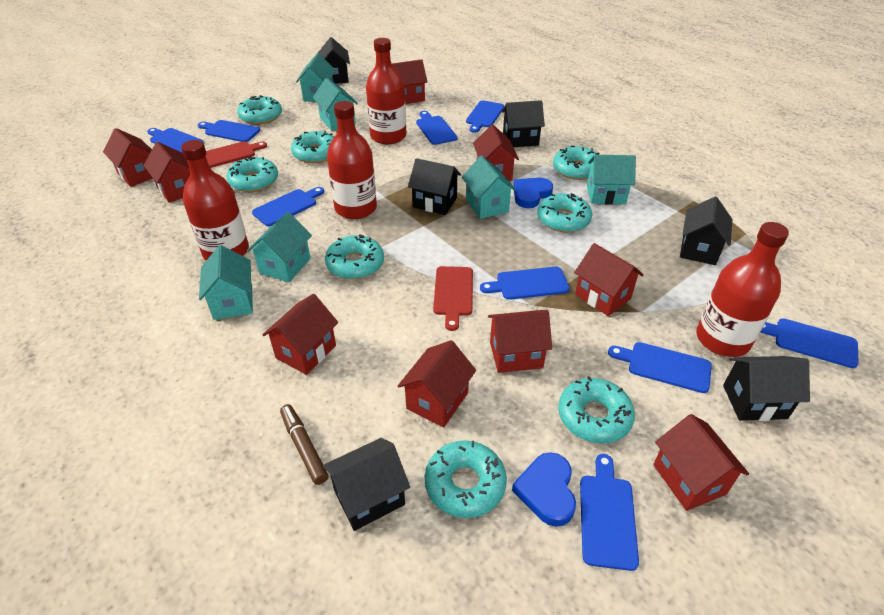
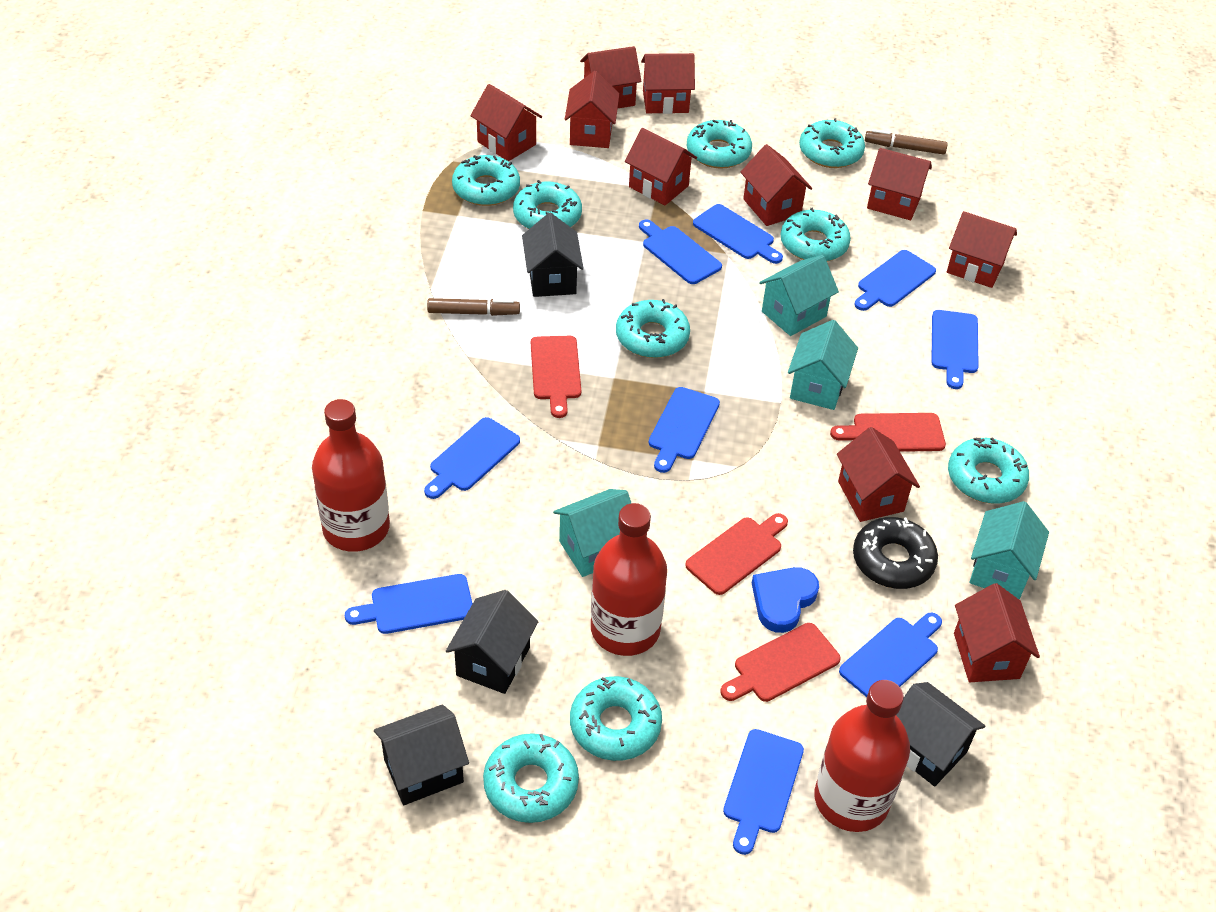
black donut: none = 0 -> [853,517,938,589] = 1
black house: [318,37,350,84] [323,438,410,531] [408,158,461,215] [502,100,545,147] [680,197,733,265] [723,356,810,421] = 6 -> [374,704,469,805] [446,590,538,694] [522,213,584,297] [896,682,985,786] = 4
blue heart: [512,452,576,527] [513,178,553,208] = 2 -> [752,567,819,633] = 1
brown marker: [280,404,328,485] = 1 -> [427,298,520,316] [865,129,948,155] = 2
red bottle: [181,140,249,260] [327,101,377,219] [366,38,406,144] [696,222,789,357] = 4 -> [312,399,390,552] [591,503,667,656] [814,680,910,832] = 3
red cutting board: [206,141,267,168] [433,266,473,331] = 2 -> [531,336,581,418] [685,513,788,595] [721,623,841,702] [830,413,946,452] = 4
red house: [103,128,153,187] [144,142,190,203] [262,294,338,375] [392,59,427,104] [398,340,476,427] [473,125,519,181] [488,310,552,373] [574,243,644,316] [653,414,749,511] = 9 -> [470,84,542,161] [565,71,619,148] [580,46,641,108] [625,128,697,205] [641,53,695,114] [741,144,812,226] [837,427,920,522] [867,148,932,220] [947,211,1017,288] [954,583,1040,682] = 10
turquoise donut: [226,156,278,192] [237,95,282,125] [291,131,334,163] [325,234,384,279] [425,440,507,518] [537,193,592,233] [553,145,599,180] [558,376,635,443] = 8 -> [452,155,520,206] [483,733,579,823] [513,180,582,229] [570,676,662,761] [616,299,690,358] [687,120,752,169] [781,208,851,262] [799,118,865,168] [948,437,1029,504] = 9
turquoise house: [199,245,253,320] [247,212,312,282] [296,53,336,102] [313,78,358,131] [462,155,516,219] [587,155,636,205] = 6 -> [553,489,631,577] [759,255,839,336] [788,320,858,410] [970,501,1049,599] = 4

